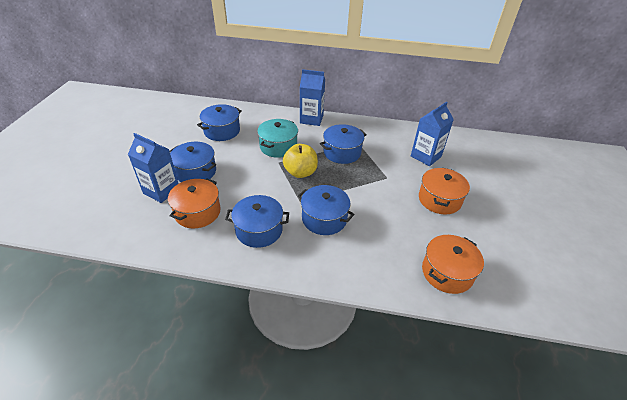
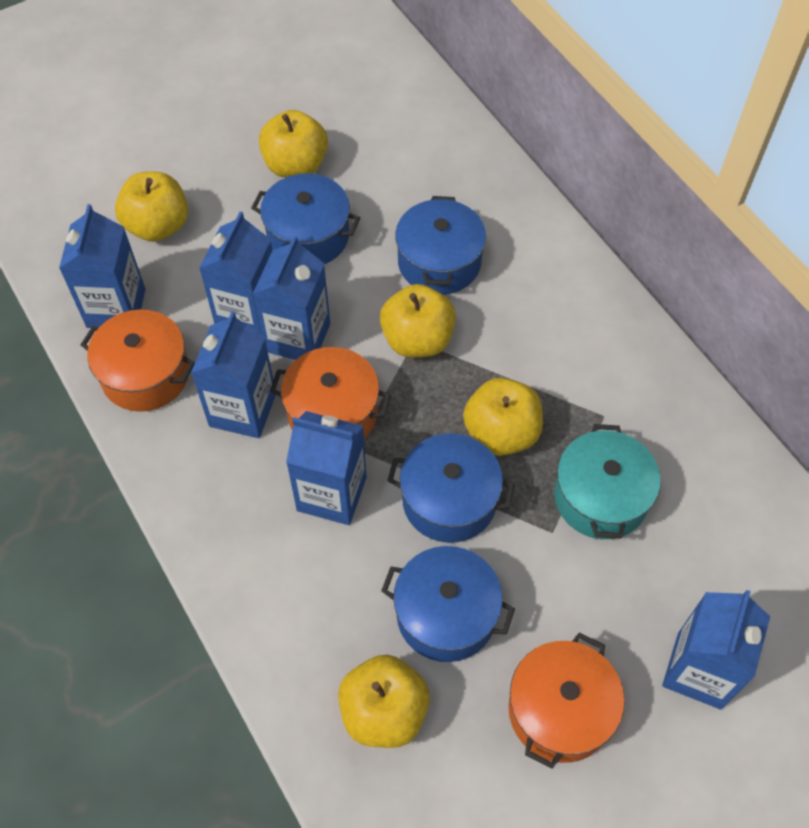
blue carton: [128,133,179,203] [300,69,325,126] [411,102,454,166] = 3 -> [59,204,145,328] [191,311,276,438] [199,211,272,335] [253,236,330,360] [286,411,367,525] [662,590,770,709] = 6
blue pot: [170,142,216,182] [197,104,242,141] [225,195,289,248] [298,185,354,235] [320,124,367,164] = 5 -> [251,173,360,264] [381,546,515,662] [387,433,515,543] [395,196,486,295] = 4
yellow apple: [283,144,318,178] = 1 -> [115,171,188,242] [259,110,328,178] [338,655,430,748] [380,284,456,358] [463,378,543,456] = 5

